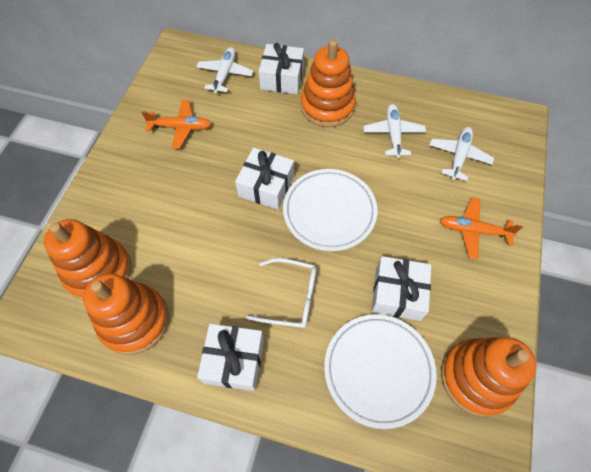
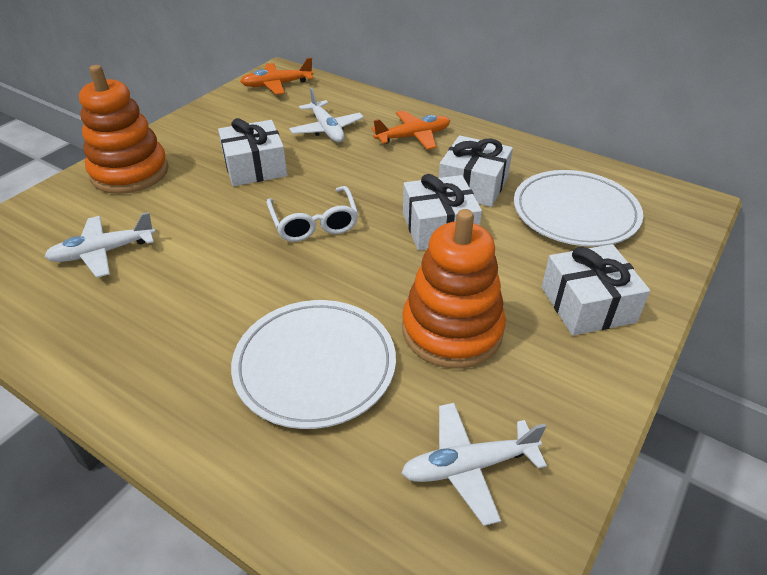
orange stacking toy: [44,219,131,300] [83,274,169,355] [301,40,356,127] [441,337,537,417] = 4 -> [79,65,168,194] [402,209,506,369] = 2

